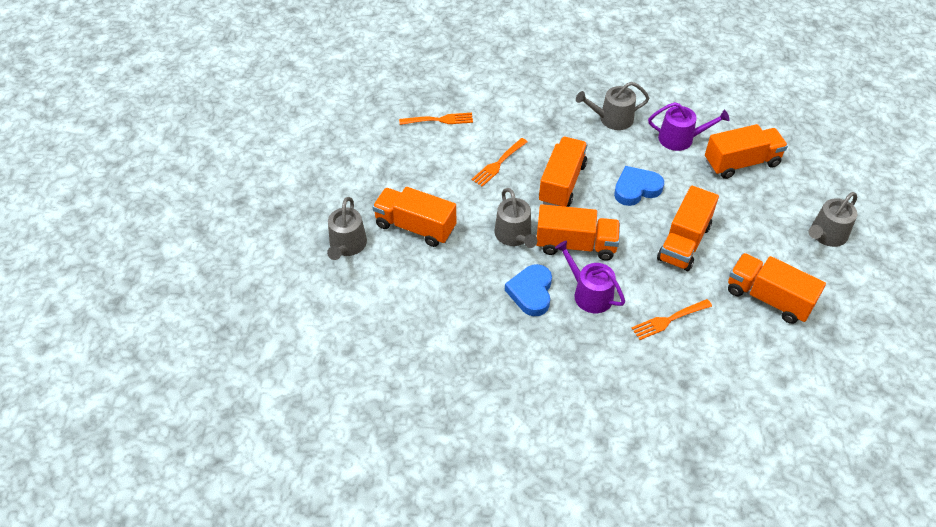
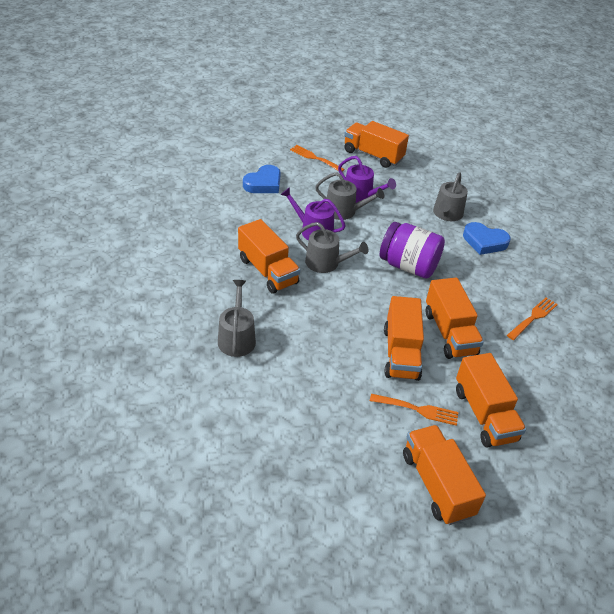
purple jar: none = 0 -> [380,222,445,279] = 1

